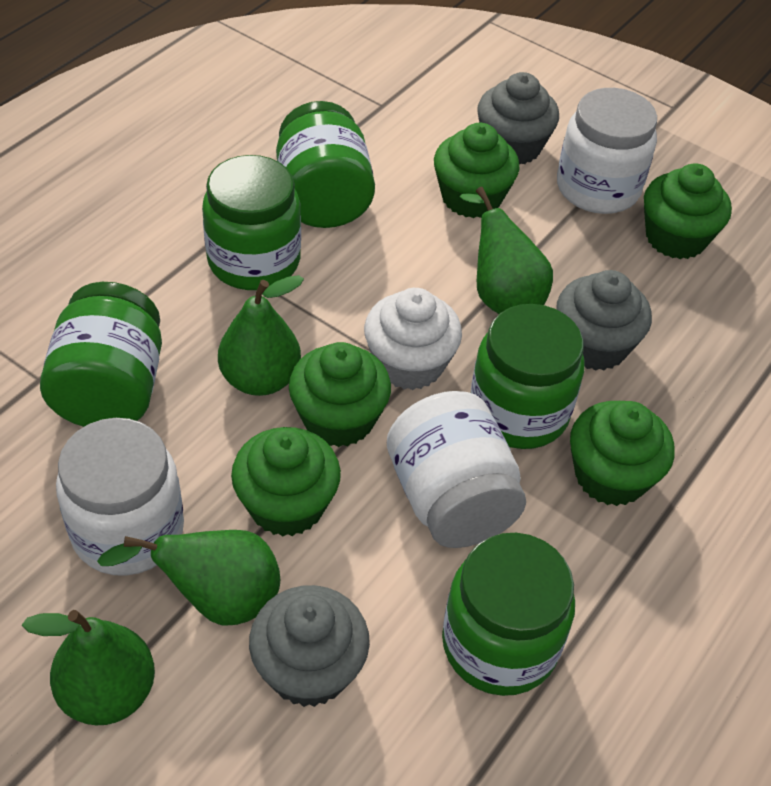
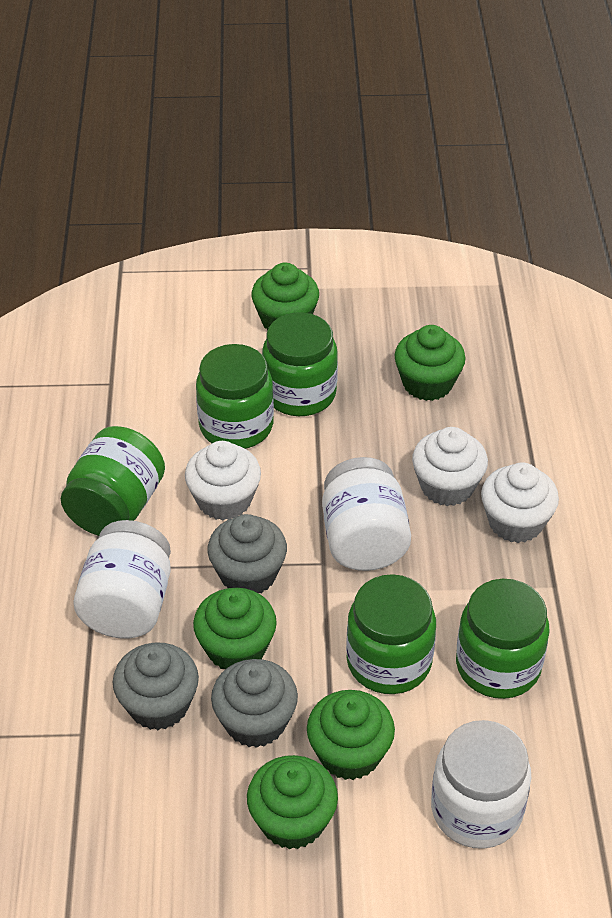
green pear: [22,610,155,725] [97,530,280,626] [218,275,304,396] [460,187,553,314] = 4 -> none = 0
white cupcake: [364,288,462,390] = 1 -> [185,441,261,521] [412,427,488,506] [481,463,559,543] = 3

